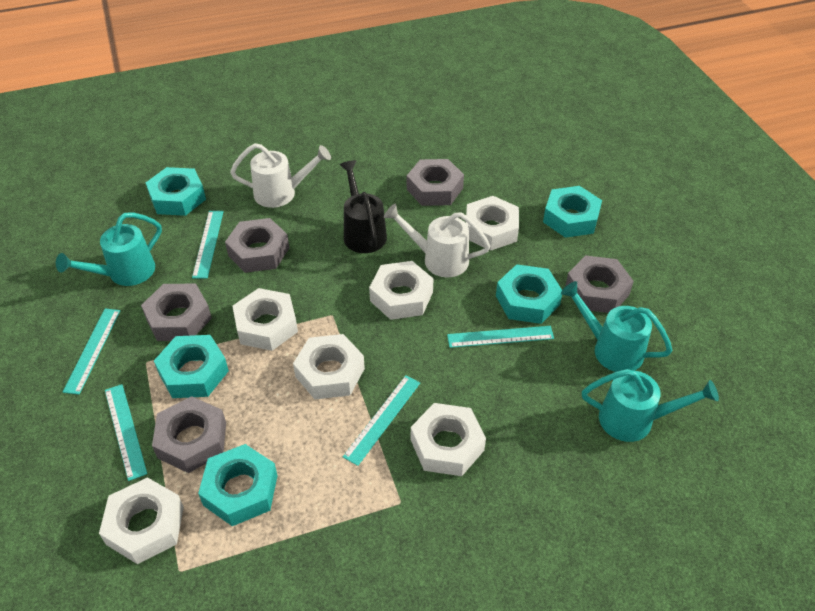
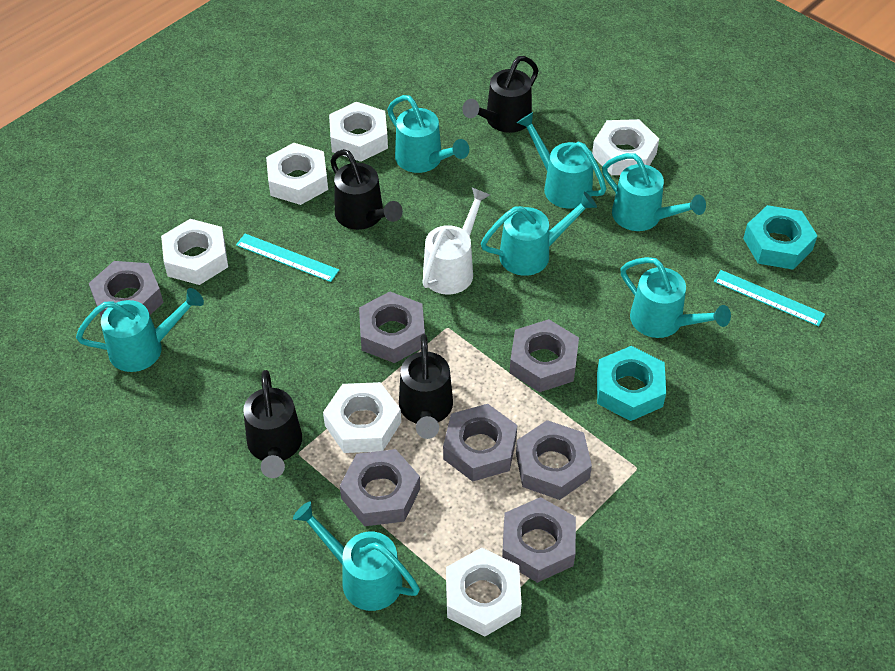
black watering can: [340,160,387,253] = 1 -> [243,370,302,478] [330,149,403,230] [399,334,453,439] [462,56,539,133] = 4
grey nut: [141,284,212,341] [152,396,226,473] [225,218,289,273] [407,159,464,206] [565,255,634,313] = 5 -> [89,261,163,317] [340,449,420,526] [359,292,425,363] [443,404,517,482] [502,497,576,583] [510,319,579,392] [516,420,592,500] = 7
turquoise nut: [146,167,206,216] [154,335,229,398] [198,444,278,526] [496,264,562,324] [543,186,602,238] = 5 -> [597,346,666,421] [743,205,818,270] = 2
turquoise ruler: [63,309,120,395] [105,384,147,481] [192,211,224,279] [343,375,420,466] [447,326,554,348] = 5 -> [236,234,339,282] [714,270,825,327] = 2
turquoise watering can: [56,213,162,286] [561,281,673,372] [582,369,719,442] = 3 -> [76,288,204,372] [293,502,420,611] [387,95,469,173] [481,192,597,276] [517,112,606,209] [602,153,706,231] [620,257,731,338] = 7
white watering can: [230,143,331,208] [384,204,490,277] = 2 -> [422,187,490,295] = 1

